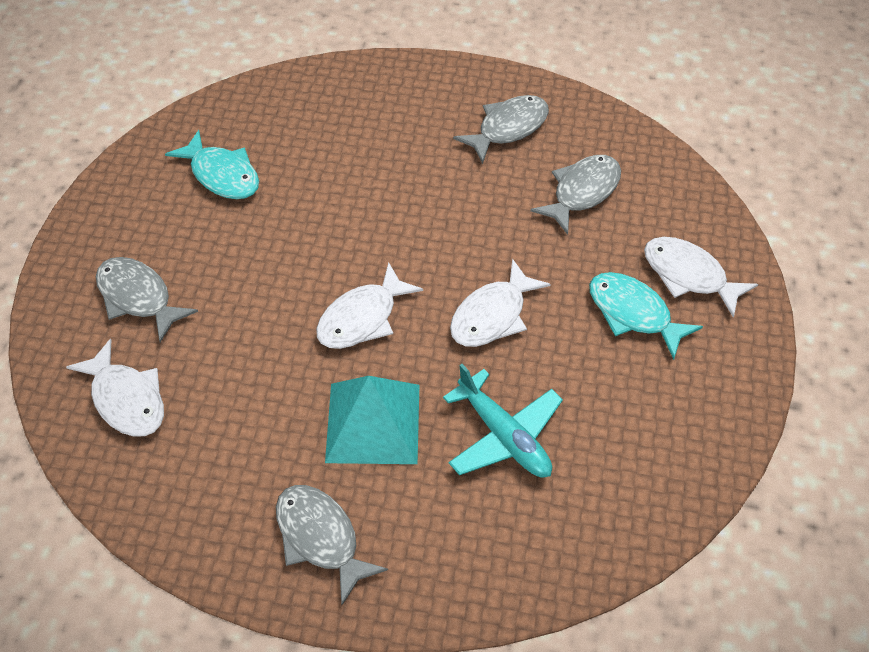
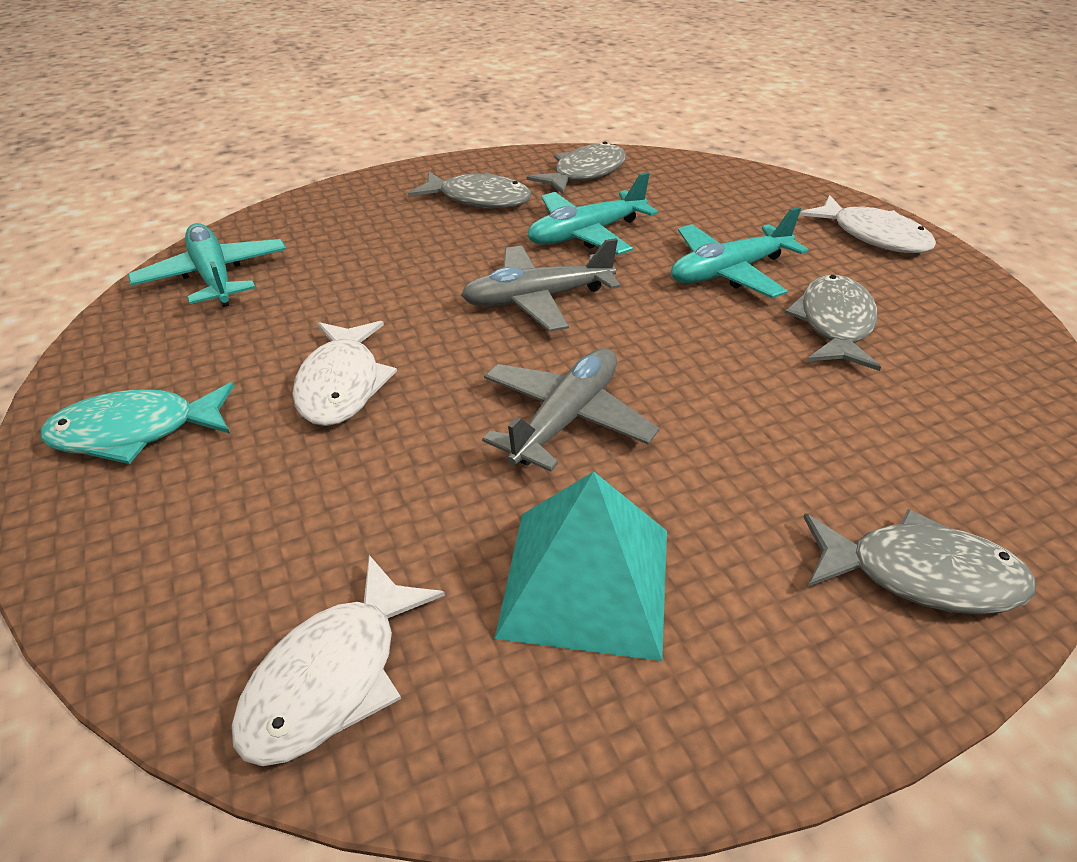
grey plane: none = 0 -> [461,238,620,332] [482,348,660,472] = 2
turquoise fish: [165,130,259,199] [589,272,703,360] = 2 -> [40,382,234,464] = 1
turquoise plane: [443,364,563,478] = 1 -> [128,223,287,307] [527,172,658,255] [671,207,809,298] = 3
white fish: [66,339,164,437] [316,262,423,349] [450,259,551,347] [644,237,758,318] = 4 -> [231,555,445,766] [292,321,397,426] [800,195,936,253] = 3

